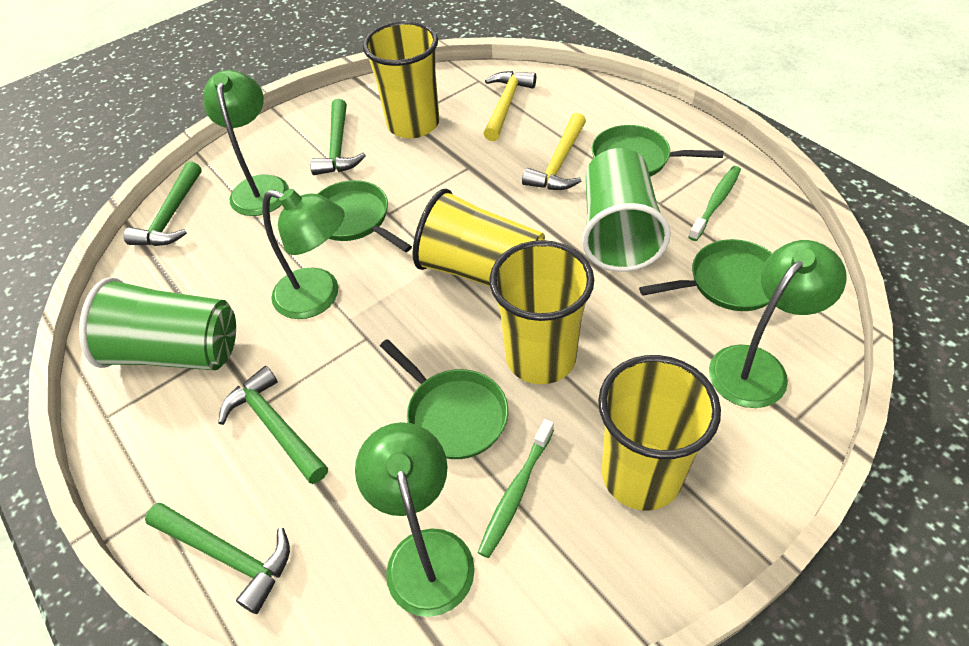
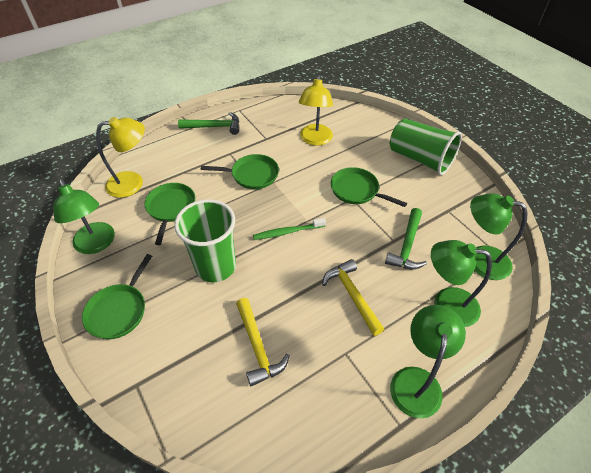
green hammer: [124,161,202,246] [145,503,290,614] [218,366,328,484] [310,99,366,175] = 4 -> [178,112,239,135] [385,208,427,270] = 2
green toothbrush: [478,419,554,558] [688,166,741,241] = 2 -> [253,218,326,240] = 1
yellow cup: [363,21,439,138] [412,189,546,287] [489,240,594,384] [598,355,721,510] = 4 -> none = 0
yellow lamp: none = 0 -> [96,117,145,198] [299,75,333,146] = 2

